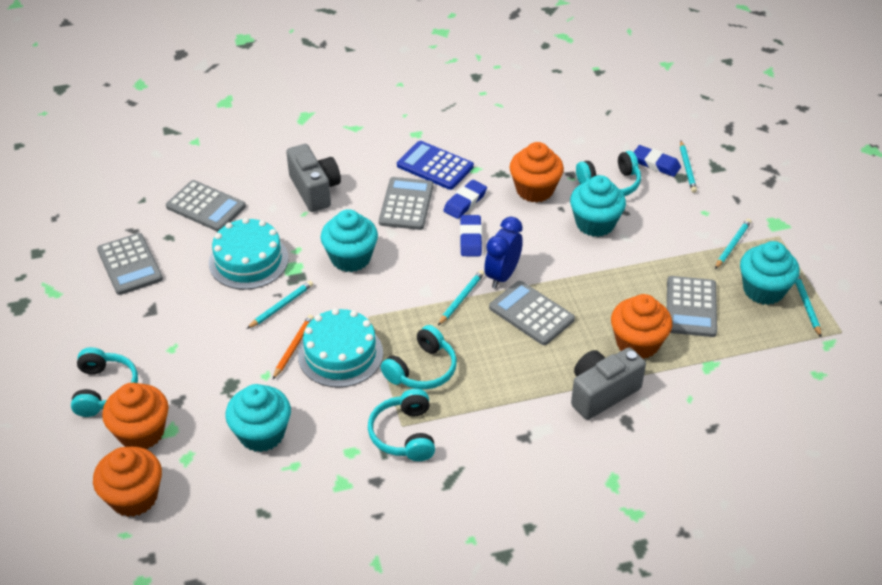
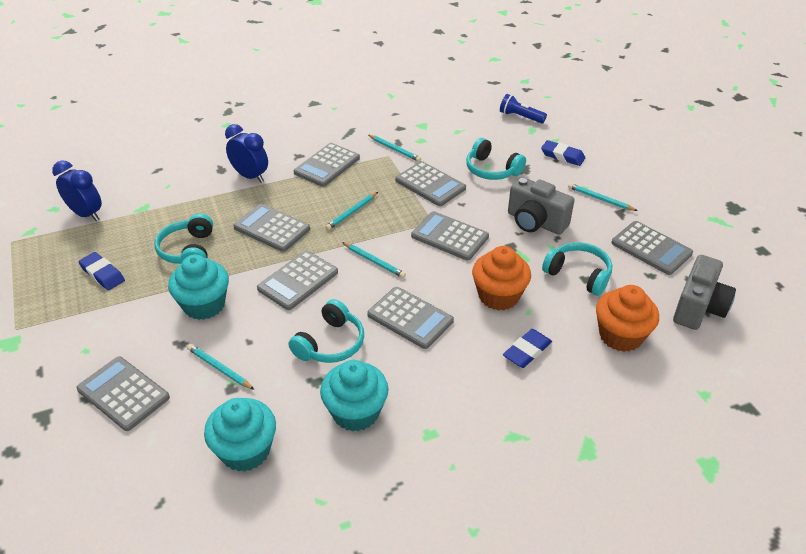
blue calculator: [397,141,474,190] = 1 -> none = 0
blue clock: [484,217,523,289] = 1 -> [52,160,102,221] [225,124,268,183] = 2
blue flashlight: none = 0 -> [500,94,547,123] = 1
grey calculator: [97,233,163,295] [166,180,246,232] [379,177,434,230] [489,281,575,345] [667,276,717,337] = 5 -> [76,356,170,431] [233,204,310,252] [257,250,338,310] [294,143,360,187] [367,287,454,349] [395,161,466,206] [411,211,489,260] [611,221,693,275] = 8
orange cupcake: [93,447,162,517] [102,383,168,449] [509,142,564,202] [611,294,672,359] = 4 -> [472,246,531,310] [596,285,659,352] = 2
orange pencil: [273,315,314,379] = 1 -> none = 0
turquoise cake: [209,218,289,290] [298,308,383,388] = 2 -> none = 0
turquoise cupcake: [225,384,291,452] [321,209,378,272] [570,175,626,237] [740,241,800,305] = 4 -> [168,255,229,320] [204,398,276,472] [320,360,389,431] = 3

